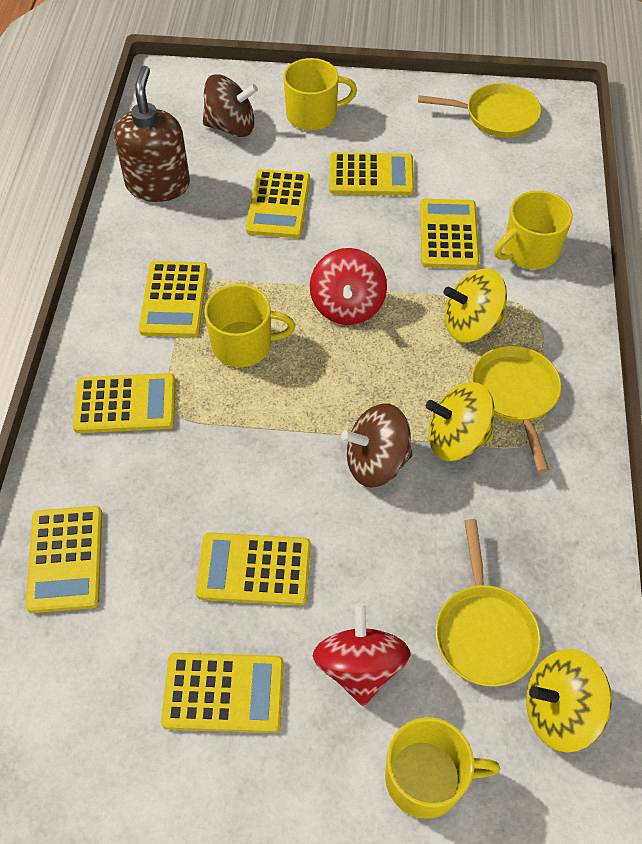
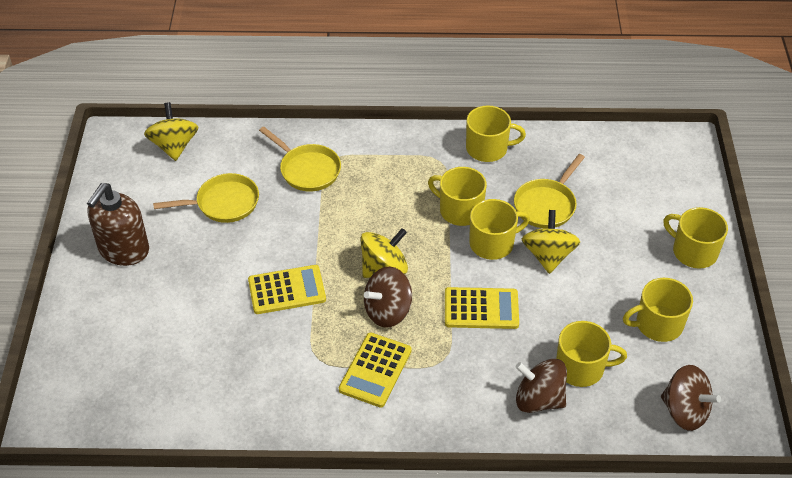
brown spinning top: [203,75,258,137] [341,403,412,488] = 2 -> [364,267,412,328] [515,359,567,413] [661,365,721,431] = 3
red spinning top: [310,248,387,325] [313,603,410,706] = 2 -> none = 0
yellow calculator: [25,506,102,613] [73,373,176,433] [139,261,208,337] [161,653,284,733] [196,532,311,606] [246,169,310,238] [329,152,414,195] [420,199,479,269] = 8 -> [248,265,326,314] [339,332,412,408] [445,287,519,329] = 3
yellow mug: [204,284,295,367] [283,58,357,131] [385,717,500,819] [494,191,573,269] = 4 -> [428,167,487,226] [466,106,526,162] [469,199,530,260] [556,321,627,387] [623,278,693,342] [663,207,728,268] = 6

